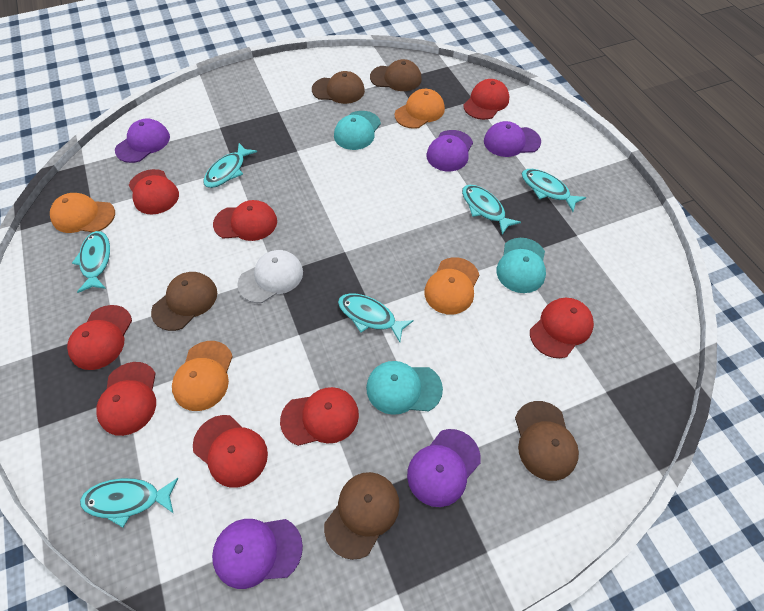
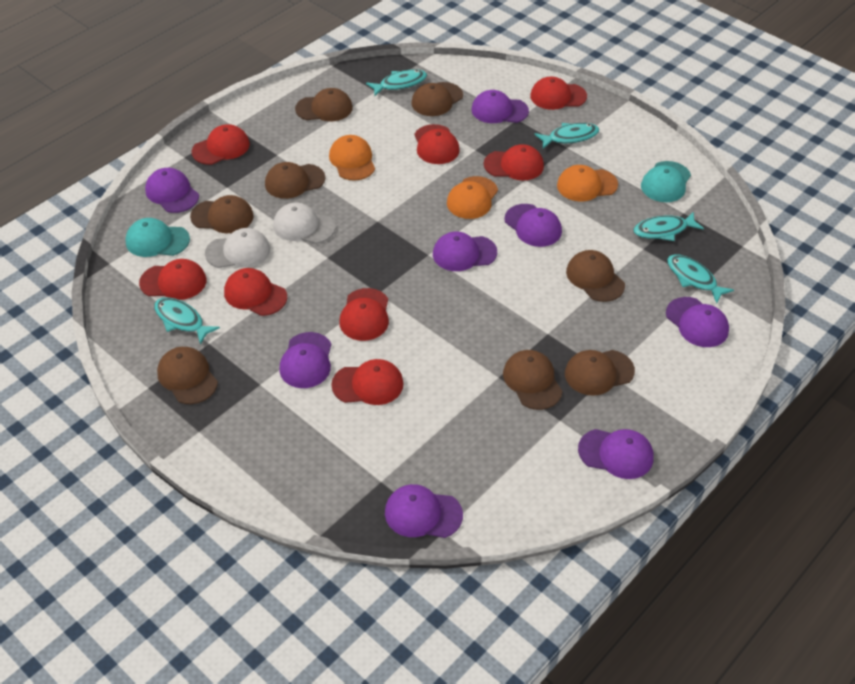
brown cap: [151,272,217,331] [312,71,365,104] [324,472,400,560] [370,59,422,91] [515,401,579,481] = 5 -> [157,347,218,404] [190,195,254,233] [265,162,325,199] [295,88,353,121] [411,82,463,116] [503,350,563,410] [565,350,635,396] [566,250,625,302] = 8
orange cap: [50,193,115,233] [172,341,233,411] [395,89,445,129] [424,257,479,315] = 4 -> [329,135,375,181] [447,176,498,219] [557,165,618,202] = 3
purple cap: [115,119,170,163] [212,519,303,589] [407,429,481,507] [427,130,473,171] [484,121,541,157] = 5 -> [145,168,199,213] [279,332,331,388] [385,484,463,538] [433,232,497,271] [472,90,529,123] [504,204,562,247] [578,429,653,479] [666,297,729,347] = 8
turquoise cap: [334,111,381,150] [366,361,443,415] [496,238,546,293] = 3 -> [125,218,190,257] [641,161,691,202] = 2
turquoise fish: [72,231,110,293] [80,478,178,527] [203,143,257,188] [338,293,414,342] [462,185,521,235] [522,169,586,212] = 6 -> [154,297,220,345] [366,69,427,96] [534,123,599,149] [633,211,704,241] [667,254,734,304] = 5
white cap: [237,250,303,303] = 1 -> [205,228,270,268] [273,202,335,244] = 2

